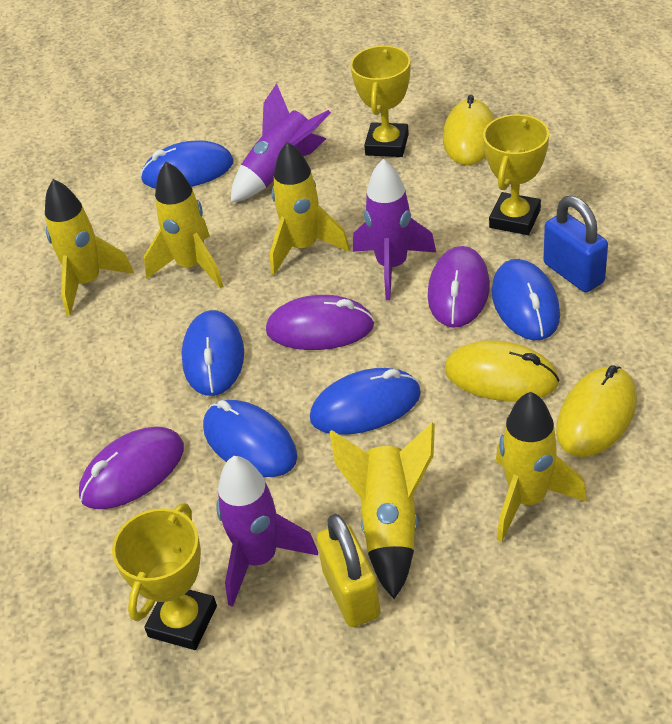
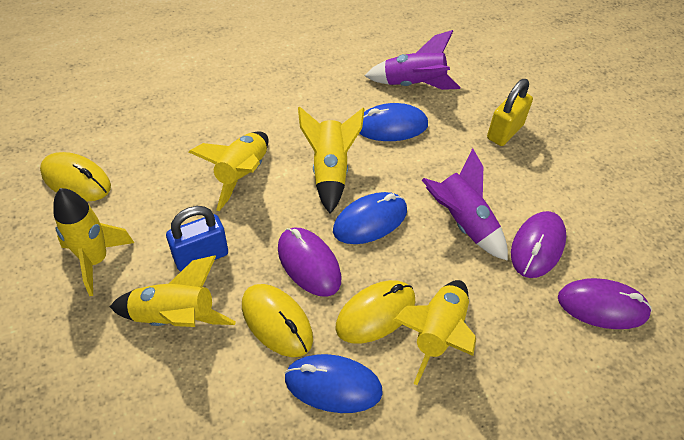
blue mouse: [140,140,234,188] [182,310,244,396] [203,400,297,477] [310,368,421,435] [492,259,560,340] = 5 -> [285,354,383,413] [333,192,407,244] [359,103,428,141] = 3
purple rocket: [216,456,318,607] [230,83,331,203] [353,159,436,300] = 3 -> [365,30,460,90] [422,148,508,261] = 2
yellow trophy: [112,503,217,650] [350,46,411,157] [483,114,549,235] = 3 -> none = 0

